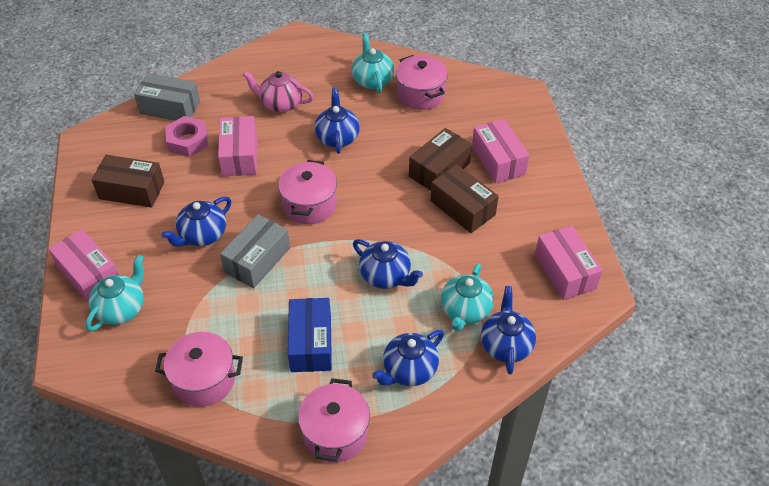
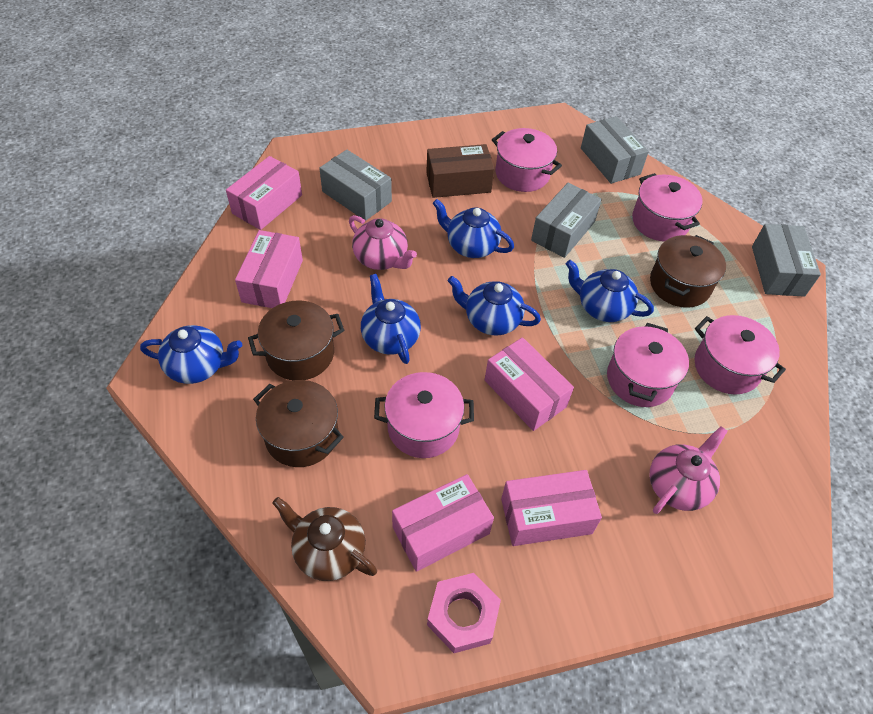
blue box: [288,298,332,372] = 1 -> none = 0
brown box: [91,155,164,208] [409,128,472,191] [430,165,499,233] = 3 -> [426,144,494,198] = 1
brown pot: none = 0 -> [248,301,344,380] [253,380,344,467] [650,235,726,308] = 3
brown teapot: none = 0 -> [273,497,377,581] = 1
grey box: [134,73,200,121] [220,214,290,288] = 2 -> [319,149,392,221] [531,183,602,258] [581,116,649,184] [752,224,821,297] = 4
pink box: [49,229,119,303] [218,116,257,177] [472,119,530,184] [535,226,603,300] = 4 -> [226,156,302,230] [235,230,303,308] [392,474,494,572] [485,337,574,431] [501,470,602,546] = 5
pink pot: [155,332,243,407] [278,160,337,224] [298,378,370,463] [396,55,448,110] = 4 -> [374,372,474,458] [492,128,562,192] [607,323,689,407] [632,173,703,242] [694,315,786,394] = 5
pink teapot: [243,71,314,112] = 1 -> [349,215,417,270] [650,426,727,514] = 2
turquoise teapot: [86,255,144,331] [352,33,394,93] [441,263,494,332] = 3 -> none = 0

